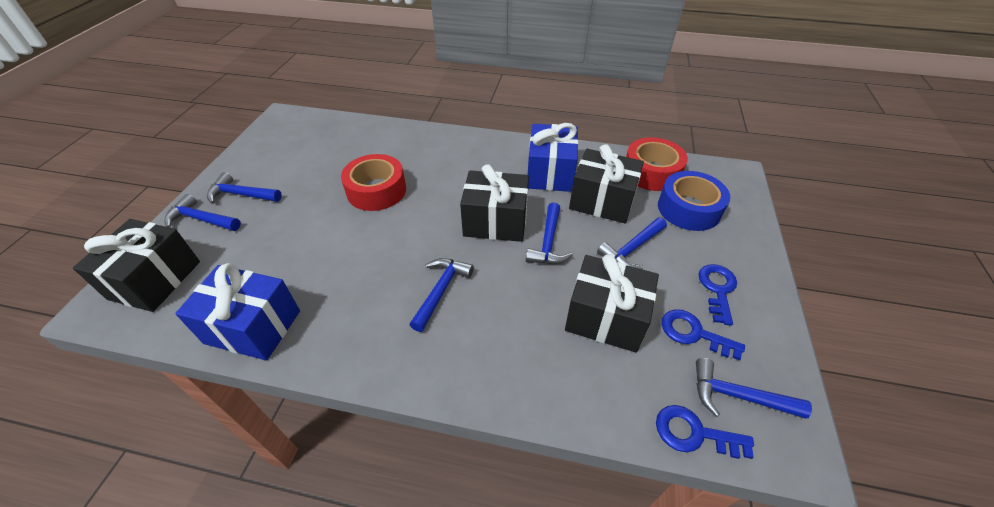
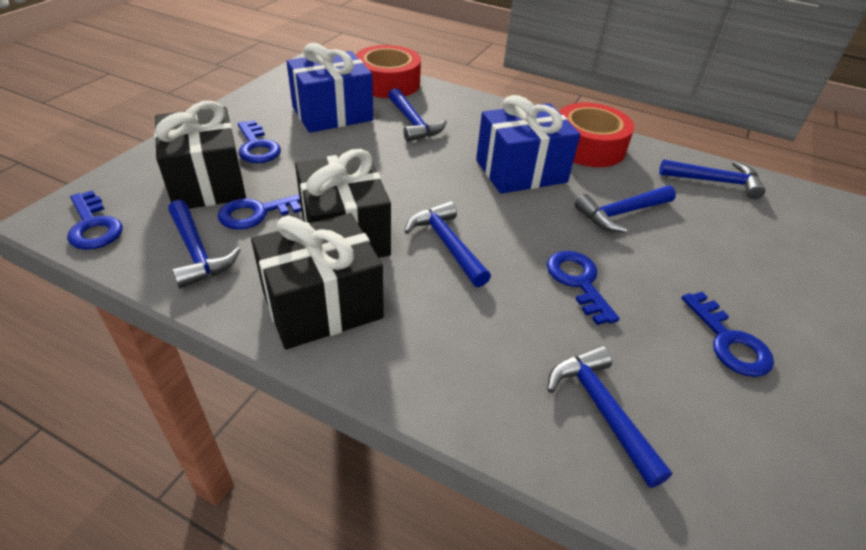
black gift: [73,219,200,312] [460,164,529,242] [565,254,659,353] [569,144,644,223] = 4 -> [154,101,246,209] [251,213,384,349] [295,149,391,258] = 3
blue key: [656,405,754,459] [661,309,745,360] [698,264,737,326] = 3 -> [67,190,123,250] [218,194,301,230] [238,120,281,163] [547,251,620,325] [681,292,774,377] = 5
blue tape: [658,171,730,231] = 1 -> none = 0

